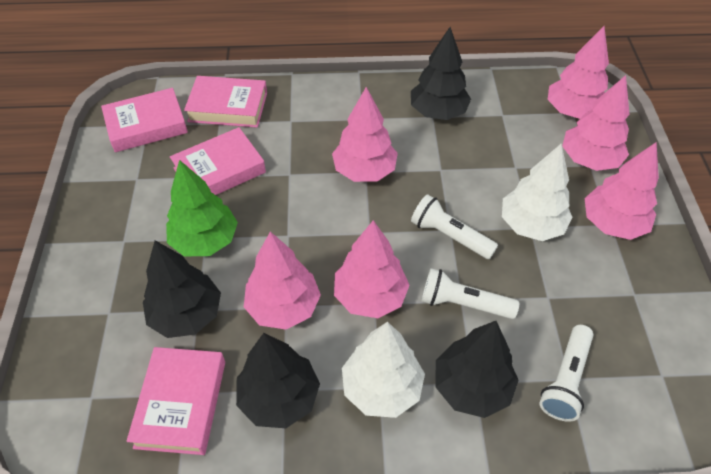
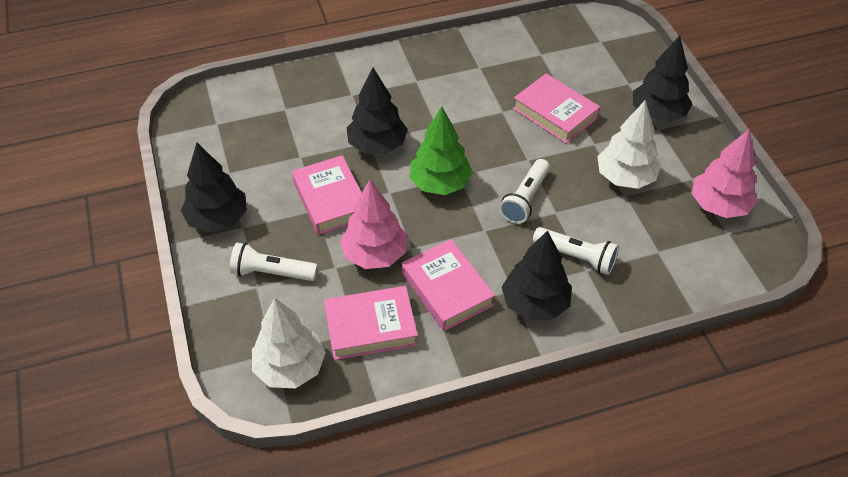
pink tree: [244,232,321,330] [332,87,398,182] [334,220,410,318] [548,26,609,119] [562,75,630,171] [585,142,659,240] = 6 -> [340,179,407,269] [691,129,758,218] = 2

